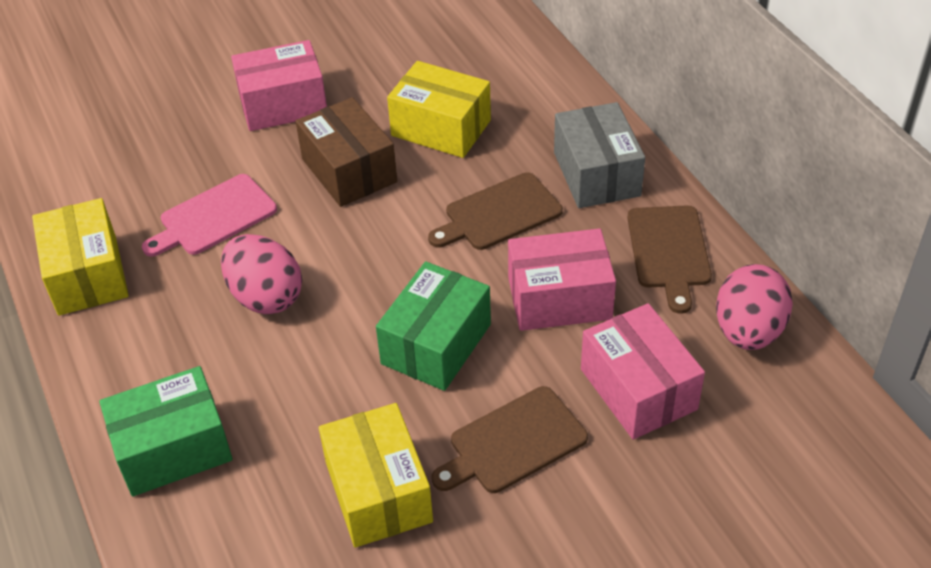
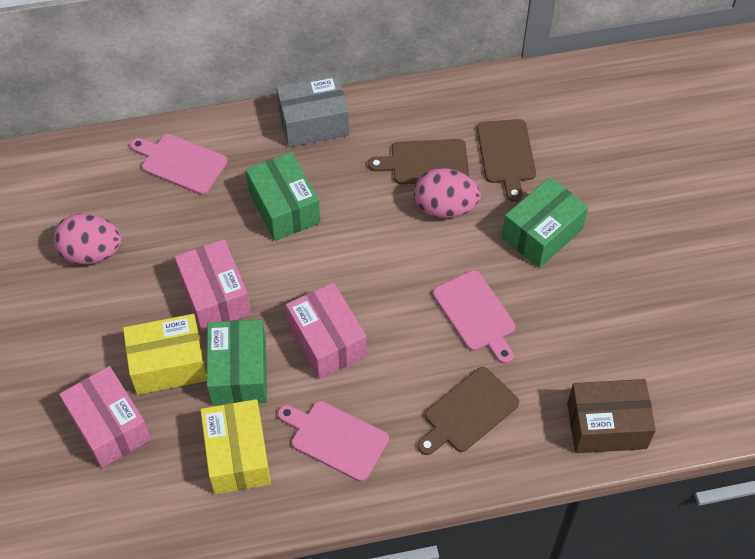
green box: [99,366,233,496] [376,261,491,391] = 2 -> [207,320,267,406] [246,152,320,241] [502,177,588,268] = 3
pink cutting board: [142,174,277,257] = 1 -> [130,134,228,195] [278,401,389,482] [433,270,516,364] = 3
yellow box: [32,198,129,316] [319,403,433,548] [387,61,491,158] = 3 -> [123,314,207,395] [200,399,271,494] = 2

